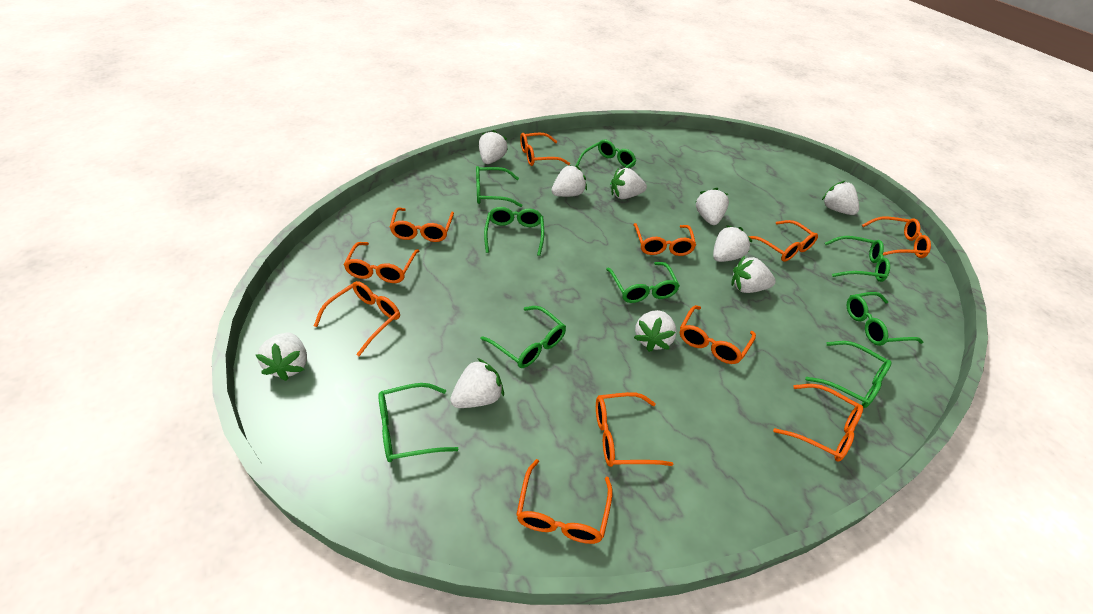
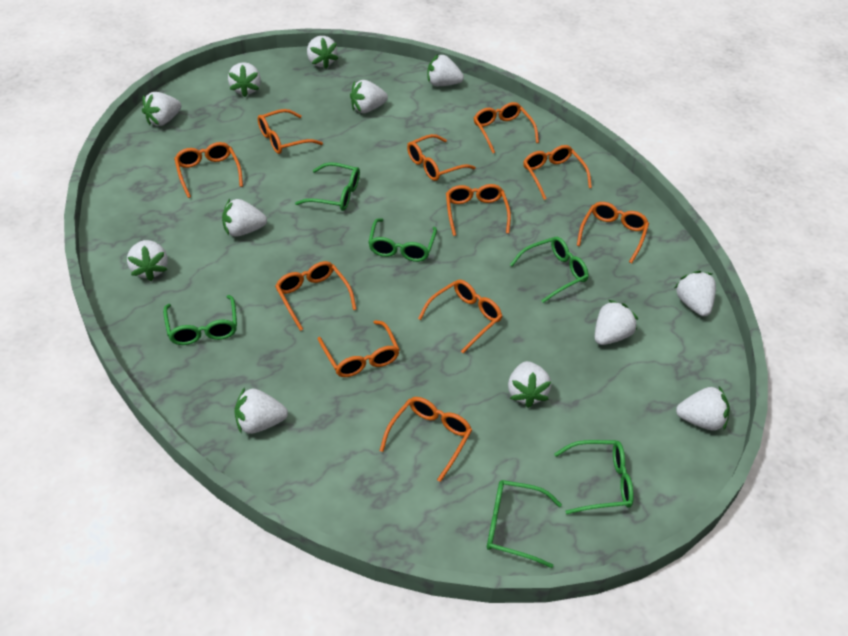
green glasses: [378,383,459,462] [476,166,522,207] [481,306,566,368] [484,207,544,256] [575,140,636,185] [606,262,680,303] [805,341,892,408] [825,236,890,282] [847,292,923,346] = 9 -> [163,295,237,345] [295,162,360,211] [368,218,437,262] [487,480,562,568] [510,237,589,303] [554,440,634,514] = 6
white strawberry: [256,333,307,381] [450,358,504,408] [479,130,508,164] [551,165,587,197] [611,168,647,199] [634,310,677,352] [695,188,729,225] [713,225,752,262] [731,256,776,293] [822,181,859,215] = 10 -> [127,240,168,281] [142,92,181,126] [222,199,267,237] [228,62,261,97] [234,388,288,434] [307,36,338,69] [350,80,388,113] [427,54,464,86] [508,361,551,408] [595,300,638,345] [675,271,716,316] [676,386,730,431] = 12

